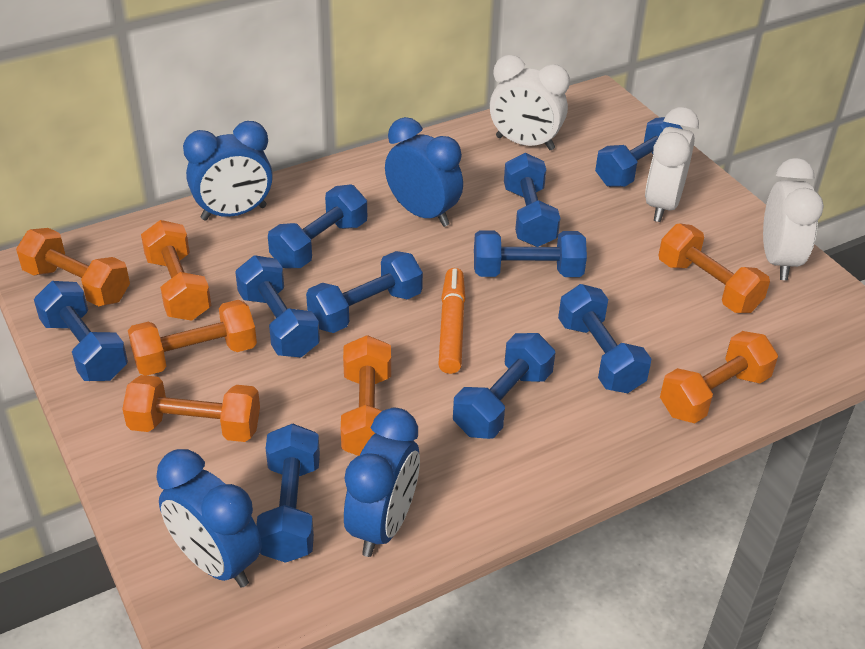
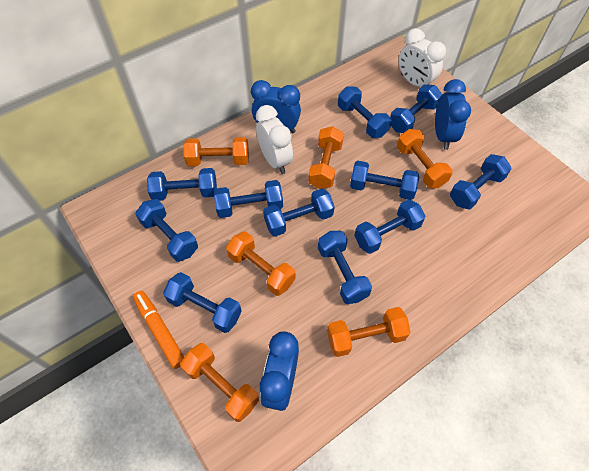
blue clock: [156,449,262,588] [183,121,273,221] [344,408,420,557] [385,117,463,227] = 4 -> [251,80,301,133] [260,331,299,411] [435,79,471,150] = 3
blue dumbbell: [34,281,128,381] [235,255,320,358] [256,424,320,563] [268,184,367,269] [306,251,423,333] [453,333,555,439] [474,230,587,277] [504,153,560,247] [558,284,651,393] [595,117,682,187] = 10 -> [135,199,198,262] [147,168,217,201] [163,272,242,333] [214,180,283,218] [263,189,335,237] [318,231,372,304] [338,86,392,138] [350,161,419,200] [354,199,426,254] [390,85,442,133] [450,154,512,210] = 11
orange dumbbell: [16,228,130,306] [122,375,260,442] [128,300,257,376] [141,220,212,321] [341,335,391,456] [659,223,770,313] [660,331,778,423] = 7 -> [180,343,259,422] [183,137,249,166] [226,232,295,296] [308,126,344,189] [327,307,411,357] [397,129,453,188] = 6
white clock: [490,55,570,150] [645,107,699,222] [763,158,824,280] = 3 -> [256,105,293,174] [399,28,446,87] = 2

